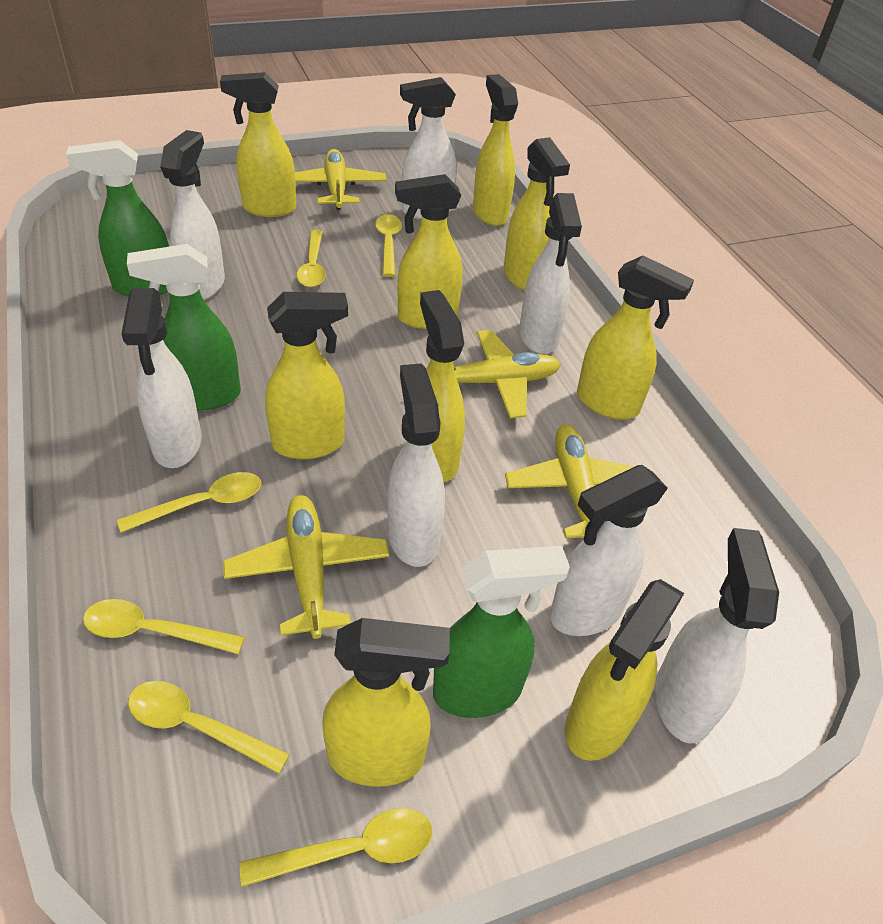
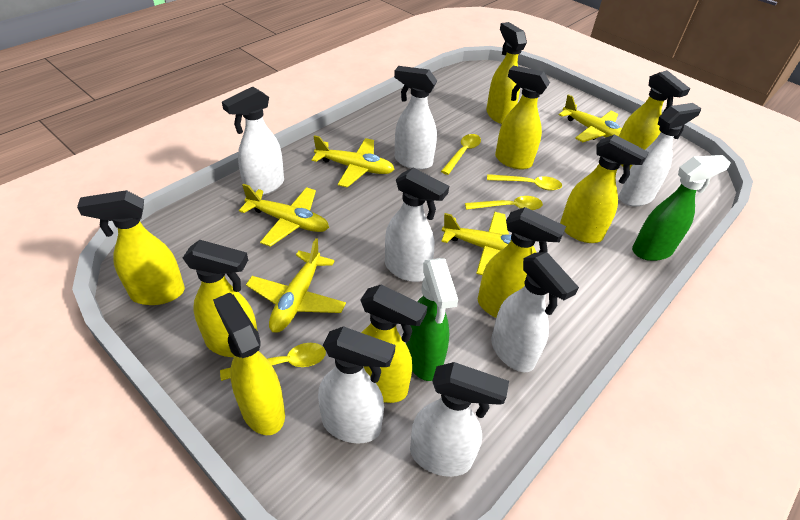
green spray bottle: [66,140,169,297] [127,244,241,410] [433,546,570,718] = 3 -> [406,258,458,381] [632,155,731,261] = 2
yellow plane: [223,495,389,639] [295,149,386,210] [430,330,561,418] [505,424,635,538] = 4 -> [239,184,329,247] [246,238,346,333] [312,135,395,187] [441,212,537,275] [559,94,622,142] = 5
yellow spoon: [83,599,245,654] [117,472,261,533] [128,681,290,774] [240,808,432,887] [296,230,326,287] [375,214,402,277] = 6 -> [220,343,326,381] [441,134,481,175] [465,196,543,210] [487,174,562,191] = 4

